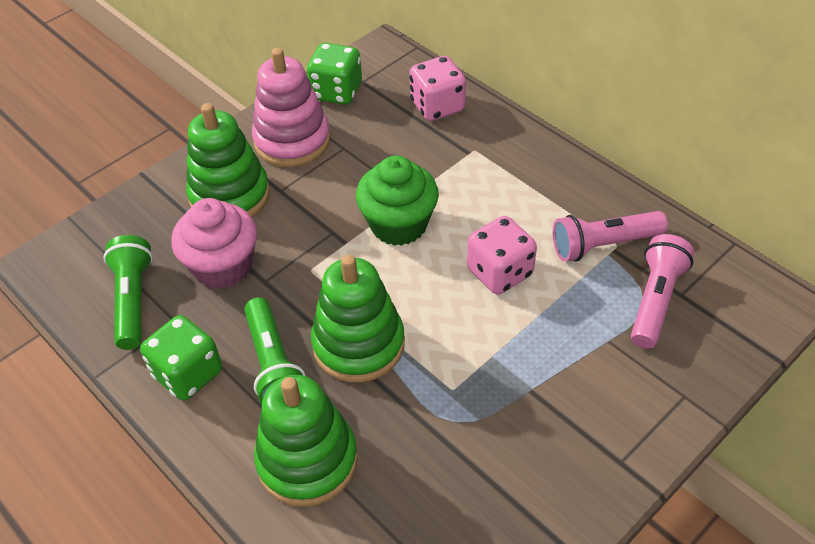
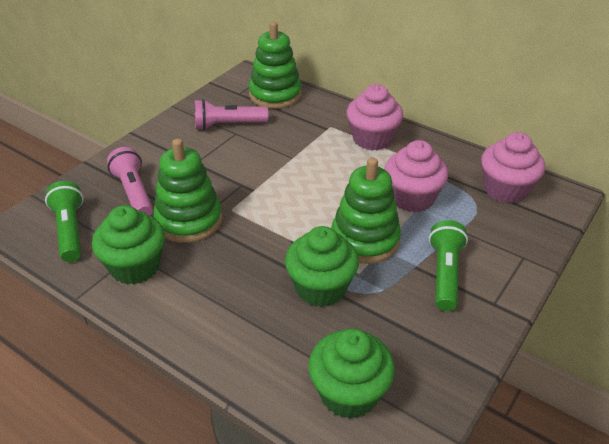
green cupcake: [356,156,439,246] = 1 -> [92,205,165,285] [285,226,359,307] [308,329,395,419] = 3
green dice: [140,315,222,400] [307,43,362,105] = 2 -> none = 0
pink cupcake: [171,198,257,289] = 1 -> [347,84,403,150] [385,140,448,213] [481,132,545,203] = 3
pink dice: [410,56,466,121] [467,216,537,295] = 2 -> none = 0
pink stacking toy: [252,48,331,167] = 1 -> none = 0

